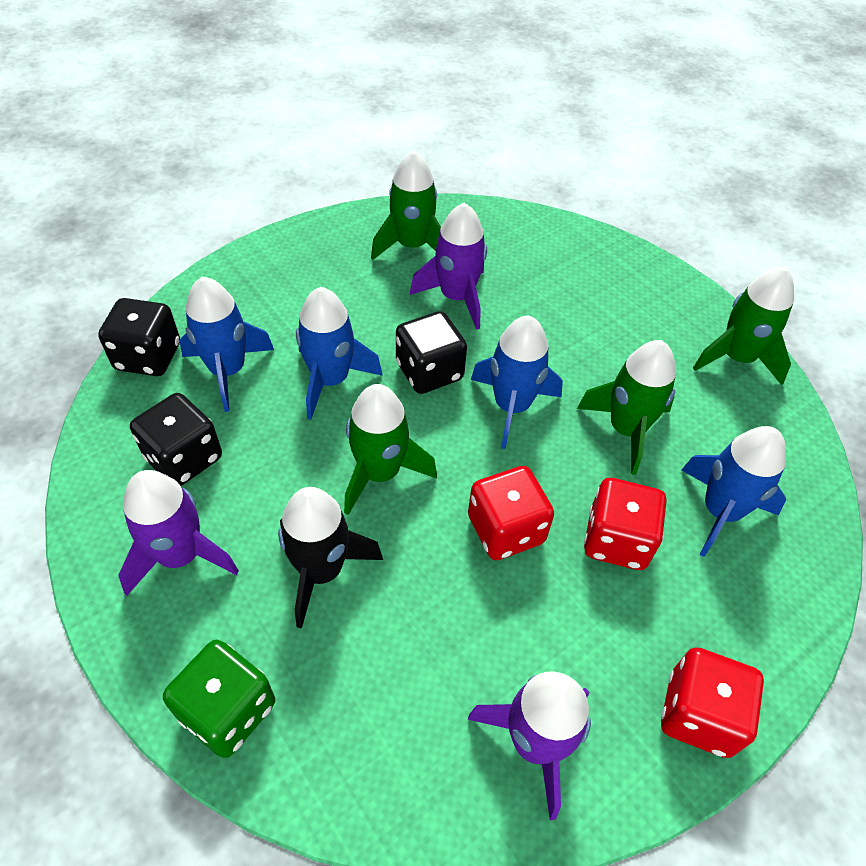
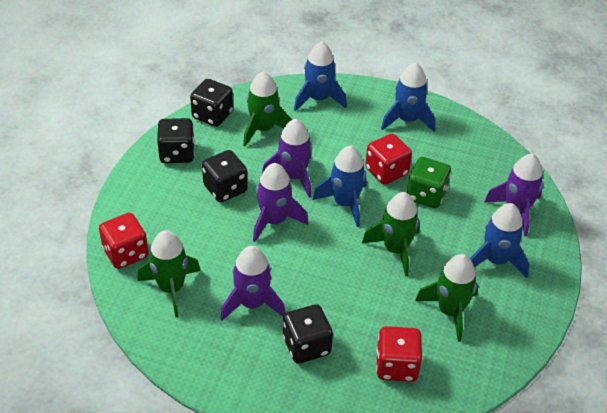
black dice: [98,298,180,376] [130,393,222,486] [396,311,467,394] = 3 -> [157,118,195,163] [190,79,233,127] [202,150,248,202] [283,304,333,364] = 4
black rocket: [278,487,383,629] = 1 -> none = 0
purple rocket: [118,470,239,596] [410,202,487,330] [468,671,591,820] = 3 -> [220,246,285,321] [253,163,308,242] [262,119,312,198] [484,154,543,236] = 4

